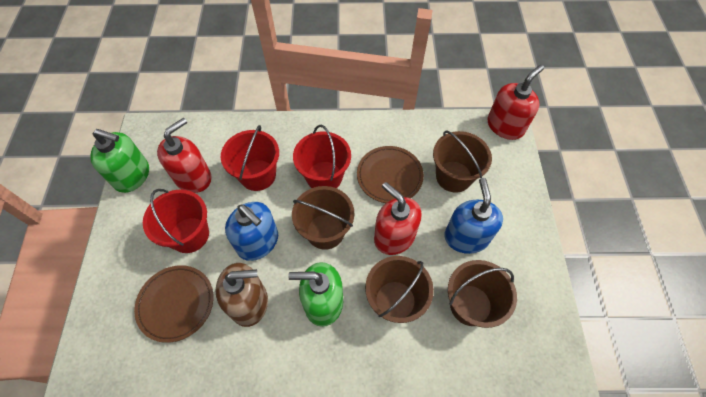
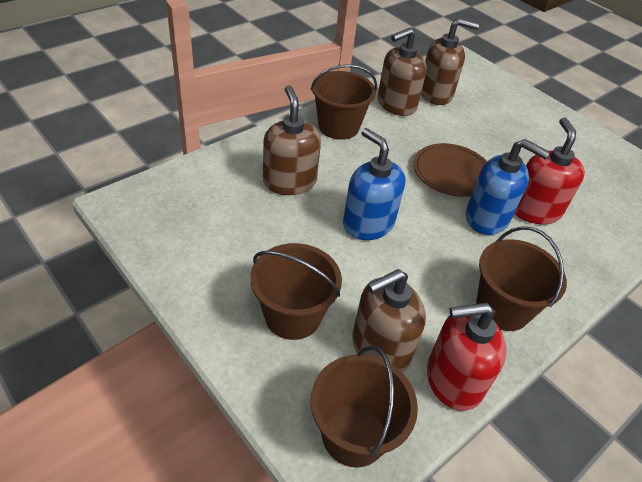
brown plate: [134,265,214,343] [357,146,424,203] = 2 -> [413,143,487,197] = 1
brown soap dispenser: [216,263,268,327] = 1 -> [263,85,321,195] [352,269,426,372] [378,28,427,116] [421,18,479,105] = 4
green soap dispenser: [90,129,149,193] [288,262,343,327] = 2 -> none = 0
red bucket: [143,189,209,253] [221,125,279,191] [293,125,351,188] = 3 -> none = 0
red soap dispenser: [157,118,212,193] [374,182,422,255] [488,65,544,140] = 3 -> [427,303,507,411] [514,117,585,224] = 2

